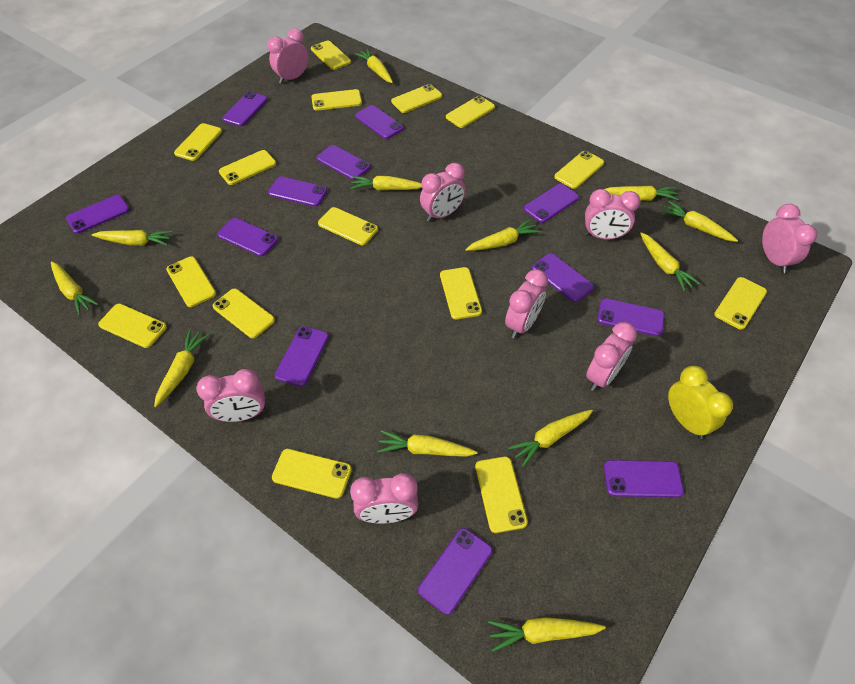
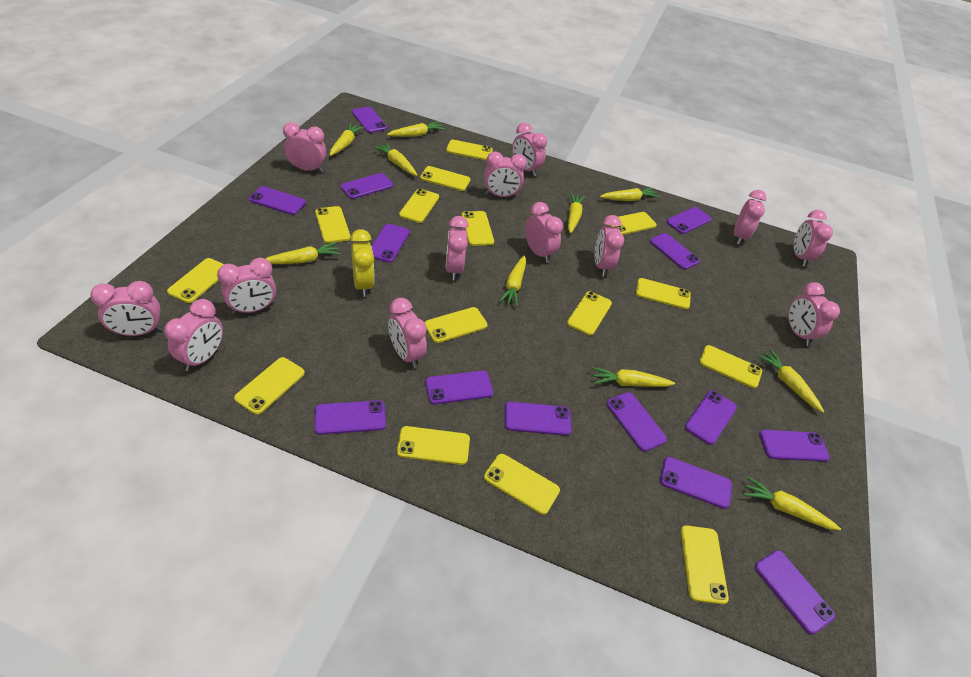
pink clock: [196,369,265,422] [267,28,309,84] [350,473,418,524] [420,163,465,222] [505,269,548,338] [585,189,640,239] [586,322,637,391] [762,204,817,273] = 8 -> [90,281,162,336] [164,299,223,371] [217,257,276,314] [283,122,326,172] [388,298,427,368] [445,216,469,280] [485,151,527,198] [512,123,547,176] [525,202,563,263] [595,215,624,277] [734,190,766,245] [788,282,840,346] [794,210,833,267] = 13
purple phone: [66,195,130,234] [218,218,278,256] [222,92,268,126] [268,177,327,207] [275,326,329,386] [316,145,370,180] [355,105,404,139] [418,528,492,615] [524,183,579,223] [532,253,594,302] [597,298,665,336] [604,460,684,497] = 12 -> [249,186,306,215] [315,400,386,435] [341,173,393,199] [352,107,387,133] [372,224,410,263] [425,371,494,404] [505,402,572,436] [606,392,667,452] [650,233,700,270] [660,457,732,509] [666,207,712,234] [685,390,737,445] [755,550,835,635] [759,430,830,462] = 14
yellow carrot: [51,261,99,316] [92,230,173,246] [154,330,209,407] [350,176,422,191] [354,49,393,83] [377,430,478,457] [466,219,541,251] [488,617,606,652] [508,410,593,467] [604,186,679,201] [640,232,700,291] [661,201,738,242] = 12 -> [266,242,341,264] [330,123,364,156] [373,142,417,176] [387,121,445,137] [499,255,526,307] [568,193,586,233] [592,367,675,387] [600,188,660,201] [743,476,841,530] [758,349,824,412] = 10

